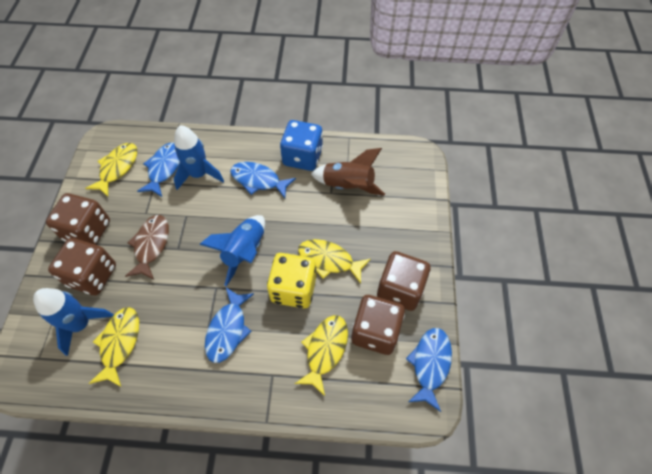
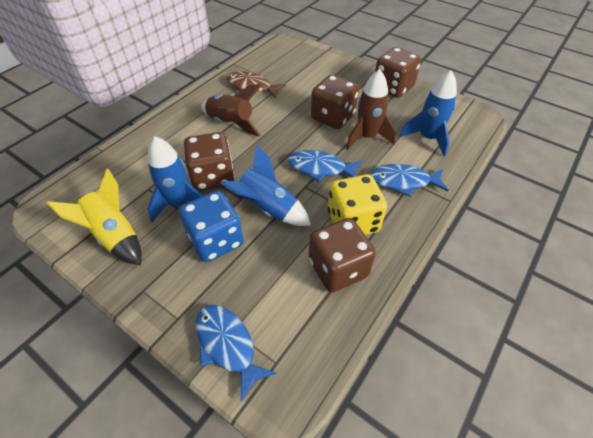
blue fish: [137,143,180,197] [205,287,254,363] [230,162,296,198] [406,328,452,412] = 4 -> [196,305,277,401] [288,150,362,182] [370,164,449,197] = 3
brown rocket: [311,148,385,196] = 1 -> [201,84,262,137] [346,69,396,150] = 2
yellow fish: [85,143,137,197] [89,307,139,387] [295,315,348,396] [298,239,371,283] = 4 -> none = 0
yellow rocket: none = 0 -> [47,169,142,265] = 1

